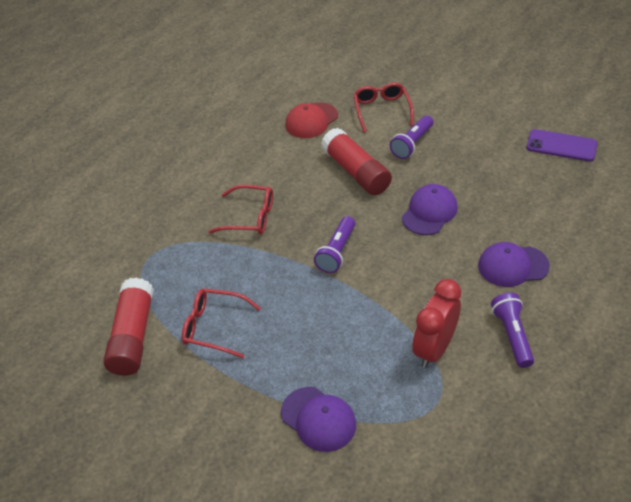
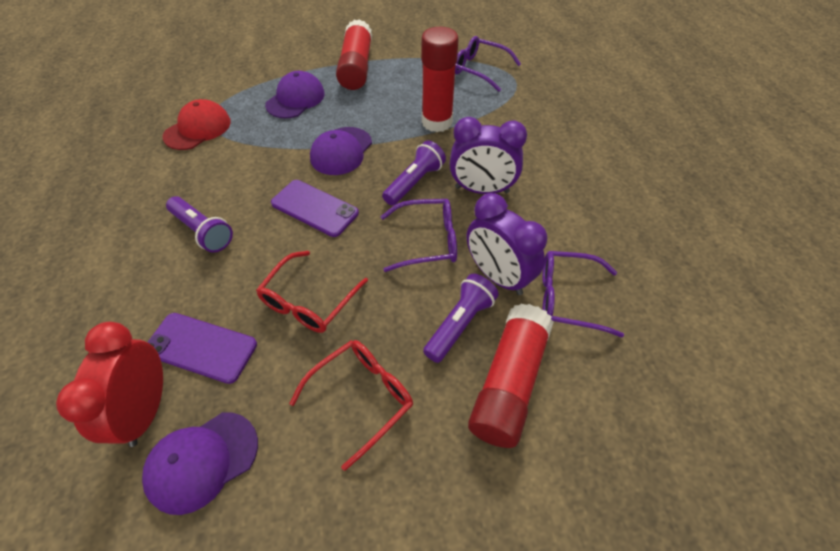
purple clock: none = 0 -> [450,117,527,194] [467,193,547,295] = 2
purple glasses: none = 0 -> [380,199,457,272] [455,36,521,92] [542,251,624,338] = 3
purple phone: [527,129,597,162] = 1 -> [148,313,257,384] [271,180,359,237] = 2
red glasses: [182,288,261,358] [208,185,273,235] [353,82,414,133] = 3 -> [256,251,368,333] [289,340,413,471] = 2
red glue stick: [103,277,154,376] [321,128,392,195] = 2 -> [336,19,372,90] [421,27,459,132] [468,304,554,448] = 3

